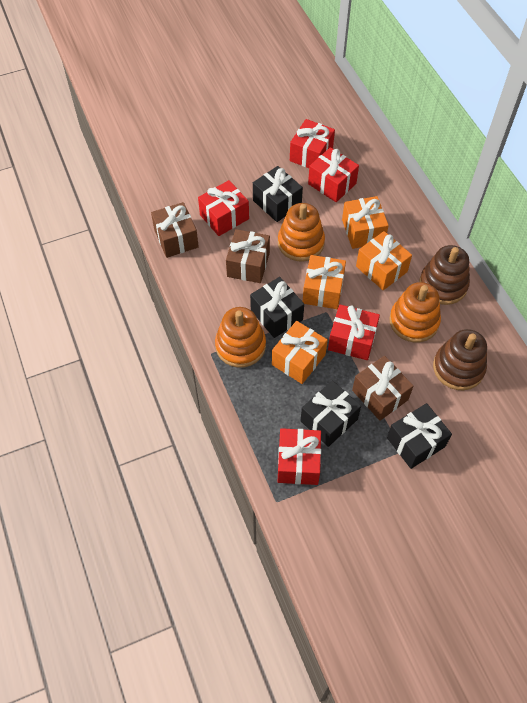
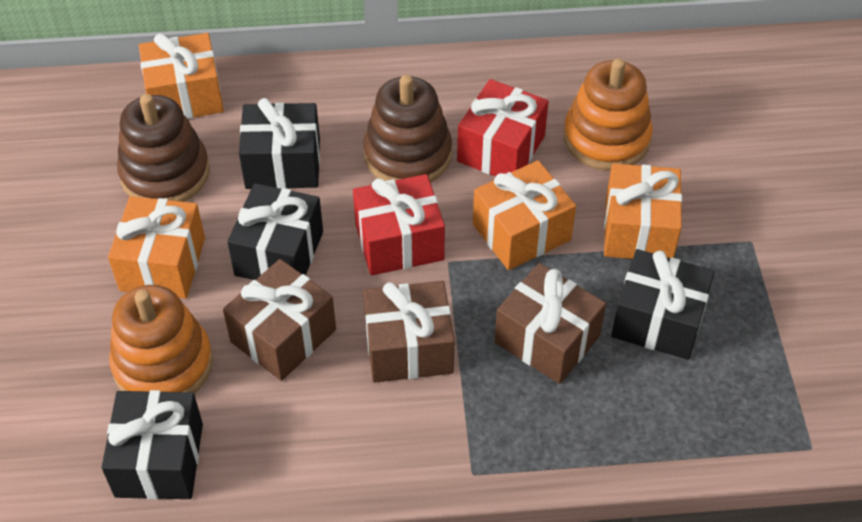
orange stacking toy: [215,307,266,368] [278,203,325,262] [389,282,441,342] = 3 -> [109,285,213,393] [563,58,653,171] = 2
red gift: [198,180,249,236] [278,428,321,485] [290,119,335,168] [308,147,359,202] [328,304,380,360] = 5 -> [353,174,445,275] [457,79,549,176] = 2

